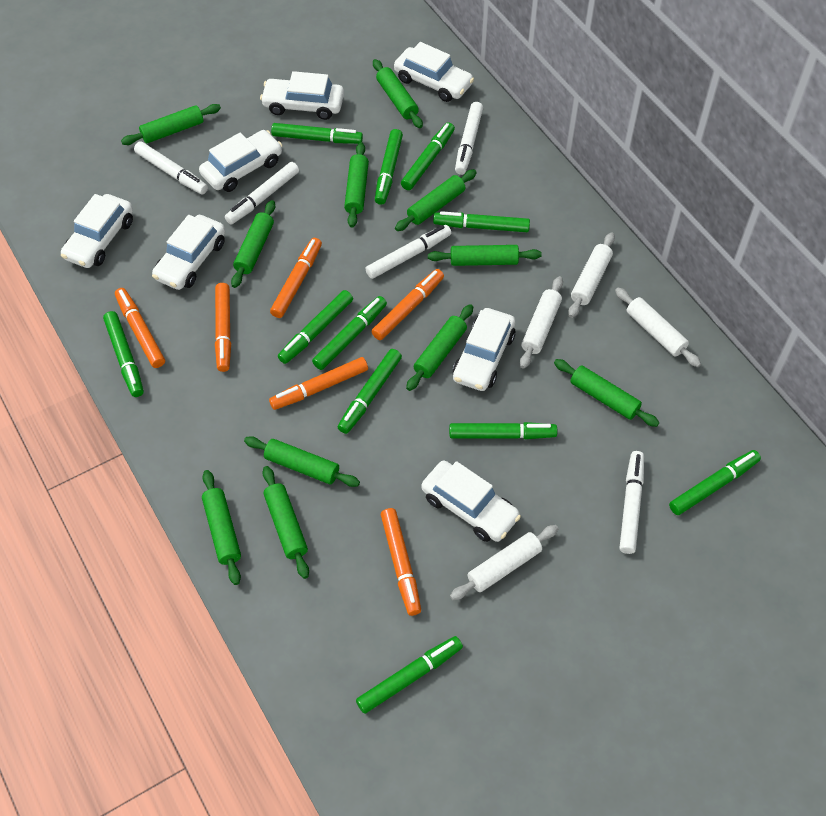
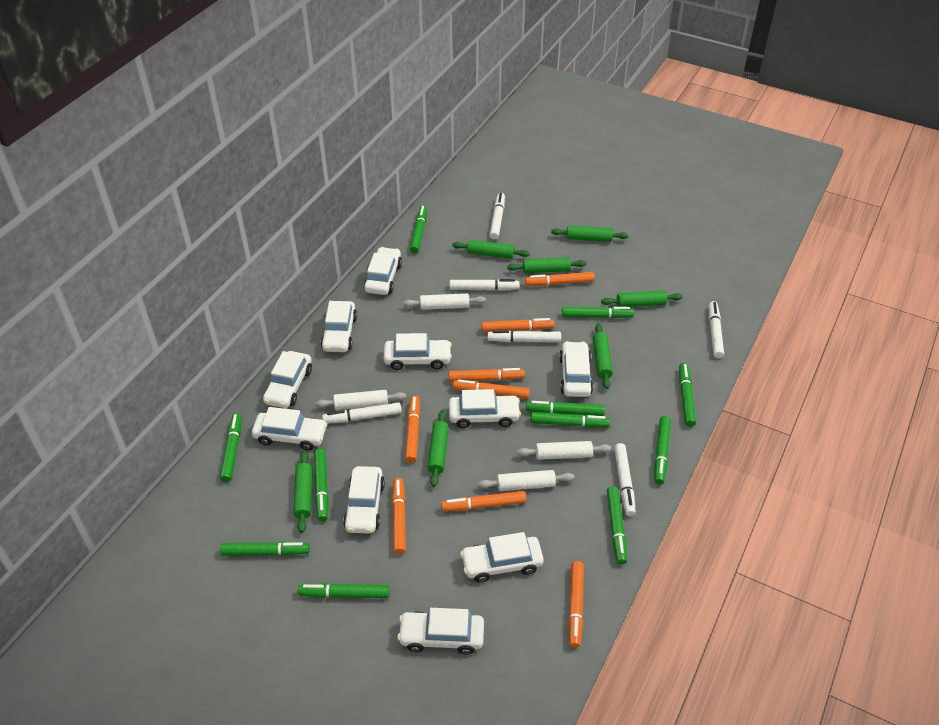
green rolling pin: [121,104,221,145] [202,470,241,585] [231,200,275,288] [244,436,360,487] [263,466,309,579] [344,142,369,228] [373,59,423,128] [395,169,477,231] [406,304,473,391] [428,245,542,266] [554,359,659,427] = 11 -> [293,451,312,533] [428,410,449,487] [452,240,530,259] [507,257,586,273] [551,226,628,242] [593,323,613,389] [601,290,683,307] = 7
orange marker: [115,288,165,368] [215,283,231,372] [269,357,368,410] [270,238,322,318] [371,269,444,340] [381,508,421,616] = 6 -> [392,478,406,555] [405,395,420,463] [441,491,526,512] [448,368,525,382] [452,379,530,399] [482,318,554,332] [525,272,595,286] [568,561,584,648] = 8
white car: [61,194,133,268] [152,215,225,290] [199,130,282,192] [260,71,344,120] [394,42,474,102] [421,460,521,542] [453,308,516,391] = 7 -> [252,407,327,451] [263,351,312,408] [321,301,357,352] [343,466,385,534] [364,247,402,295] [384,333,452,370] [397,608,484,655] [449,389,521,428] [460,532,544,583] [559,341,593,397] = 10
white marker: [134,141,208,194] [225,162,299,225] [365,225,451,279] [455,102,483,175] [620,451,644,554] = 5 -> [322,402,402,424] [450,279,519,291] [488,330,561,342] [490,193,505,239] [614,443,636,516] [709,301,724,358] = 6

